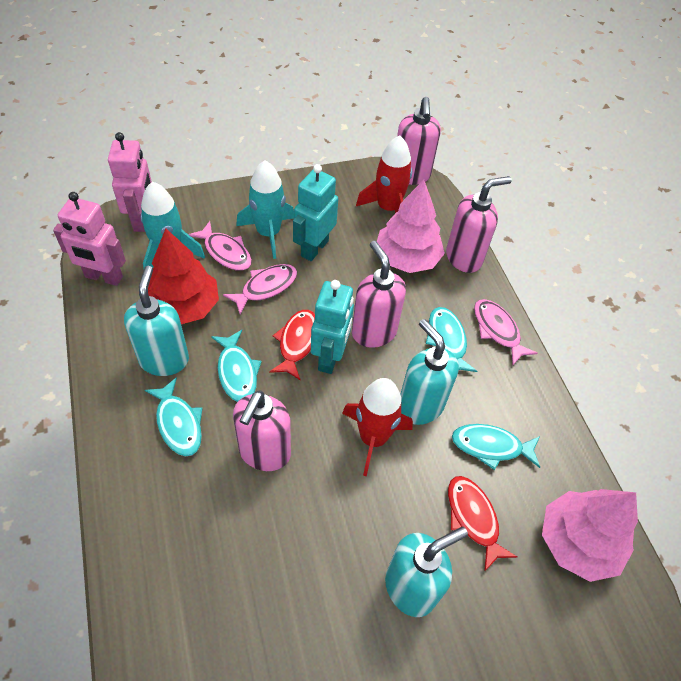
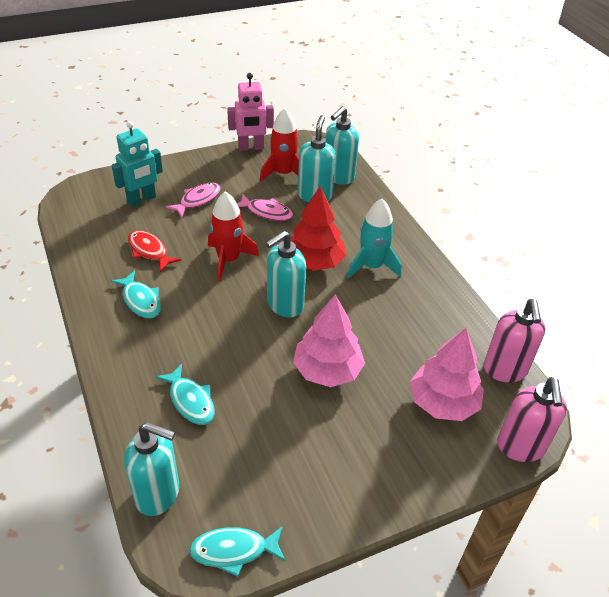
pink fish: [188,221,252,271] [223,264,297,314] [474,299,538,366] = 3 -> [166,183,221,217] [237,194,293,221] = 2
pink robot: [53,192,126,286] [108,132,152,232] = 2 -> [227,73,274,151] = 1
pink soap dispenser: [233,391,291,471] [352,241,406,348] [397,97,441,185] [446,176,512,273] = 4 -> [484,299,545,383] [497,377,567,462] = 2
red fish: [269,310,315,381] [448,476,517,572] = 2 -> [128,230,181,272] = 1
turquoise fish: [145,377,203,456] [211,330,262,402] [426,307,477,372] [452,424,540,470] = 4 -> [111,271,161,318] [156,364,215,425] [189,526,286,577] = 3
turquoise robot: [293,164,338,261] [311,280,354,374] = 2 -> [112,121,163,207] = 1
turquoise rocket: [141,182,205,268] [236,160,294,259] = 2 -> [347,199,402,279] = 1
turquoise soap dispenser: [124,266,189,376] [385,526,468,617] [400,319,459,425] = 3 -> [124,422,179,516] [266,231,306,317] [298,115,336,202] [325,106,359,185] = 4

